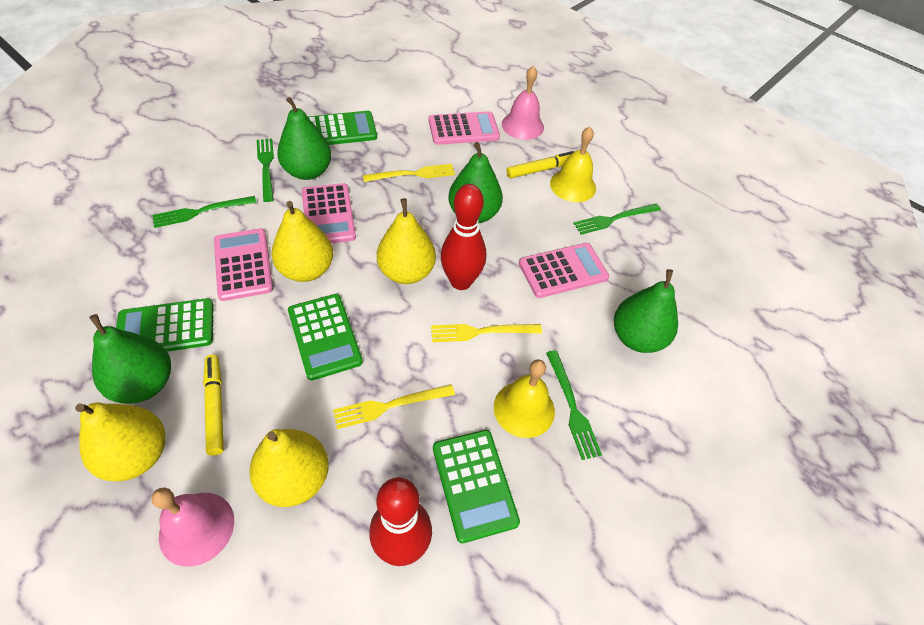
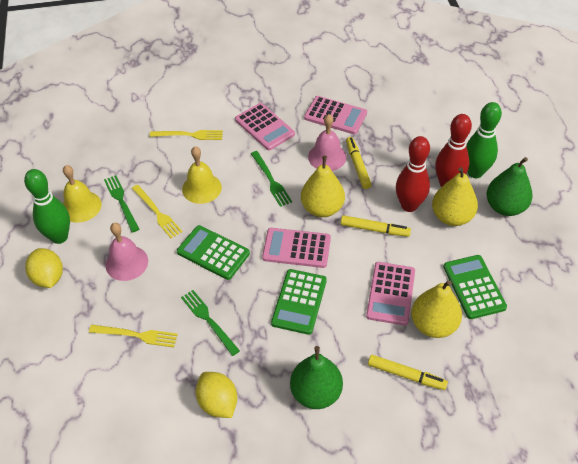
green bowling pin: none = 0 -> [24,169,70,244] [466,102,502,178] = 2
green calculator: [116,298,213,352] [288,294,363,381] [308,111,377,145] [433,430,520,543] = 4 -> [177,225,250,280] [271,269,327,335] [443,255,507,319] = 3
green fork: [152,196,257,228] [257,138,274,202] [546,350,602,460] [573,203,661,235] = 4 -> [104,175,139,233] [181,290,240,356] [251,151,292,207] = 3
green pear: [89,314,171,404] [277,97,331,180] [449,142,503,223] [614,269,678,353] = 4 -> [290,346,343,409] [487,157,533,216] = 2
yellow lemon: none = 0 -> [25,248,63,288] [196,372,237,418] = 2
yellow marker: [203,355,224,456] [506,151,574,178] = 2 -> [341,215,411,237] [346,137,372,189] [368,355,448,390] = 3
yellow pear: [75,402,165,481] [249,429,329,507] [272,201,333,282] [377,198,436,284] = 4 -> [301,156,345,217] [411,280,462,338] [432,167,478,226] = 3

